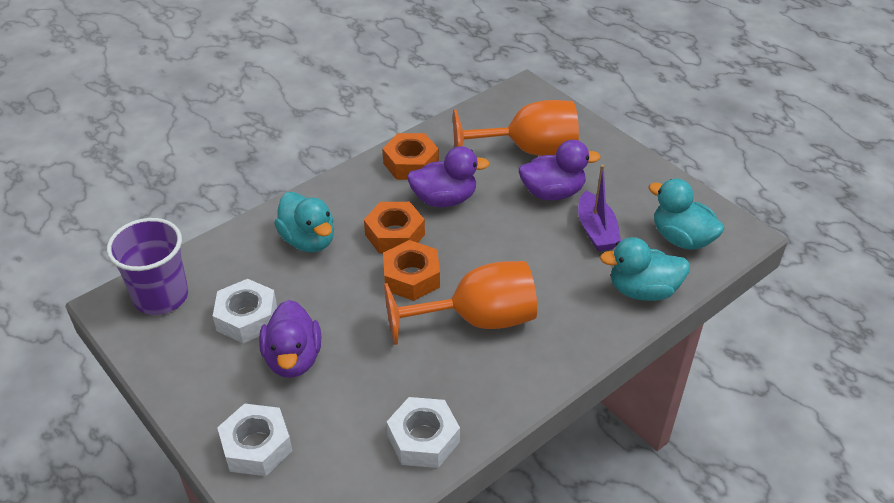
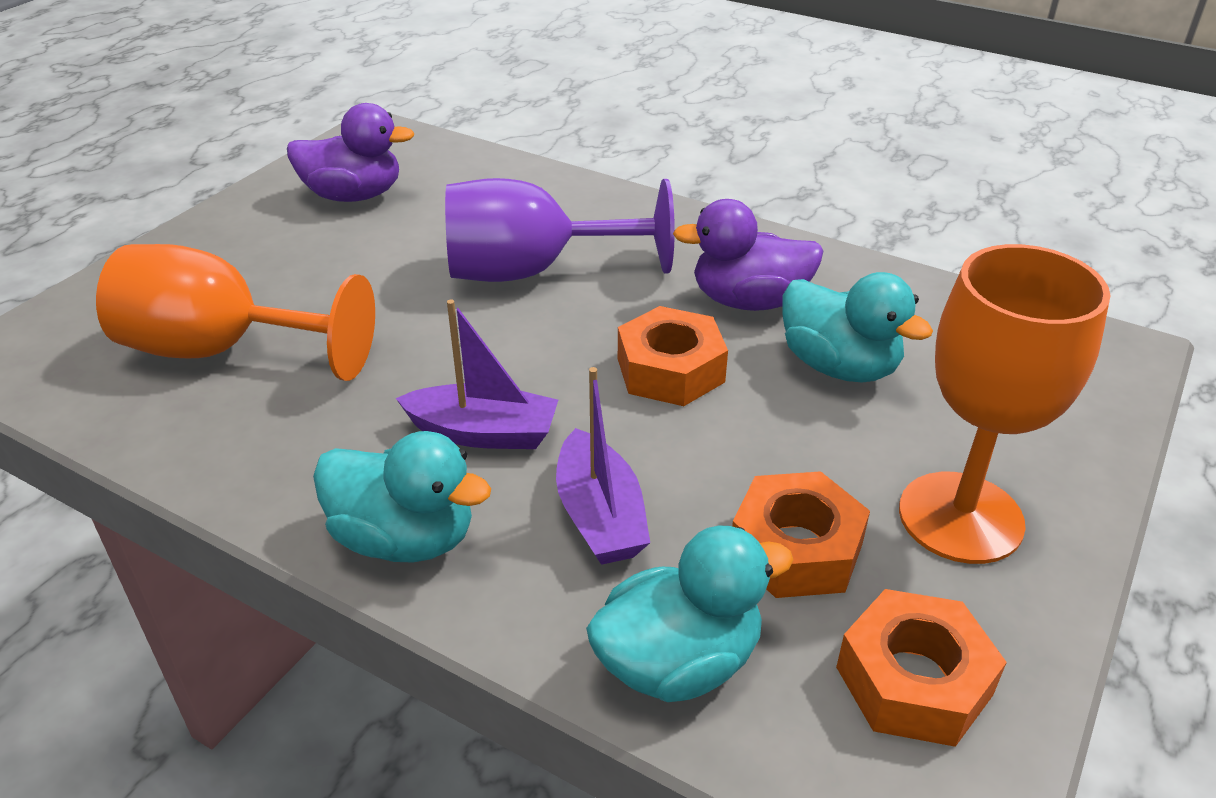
purple boat: [578,165,621,251] = 1 -> [396,299,558,449] [556,367,650,565] = 2
purple cup: [107,218,188,315] = 1 -> none = 0
purple duck: [259,300,321,378] [407,146,490,207] [519,140,600,200] = 3 -> [287,103,415,202] [673,199,823,311] = 2
purple goblet: none = 0 -> [445,178,675,282] = 1
white nut: [213,279,277,343] [217,403,292,476] [387,397,460,468] = 3 -> none = 0

